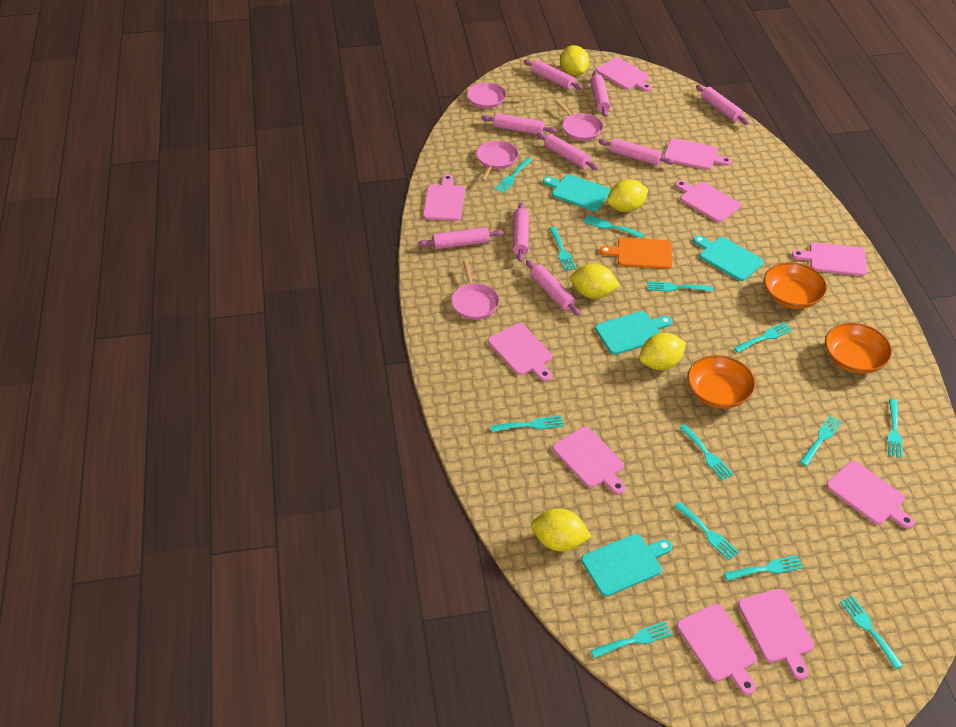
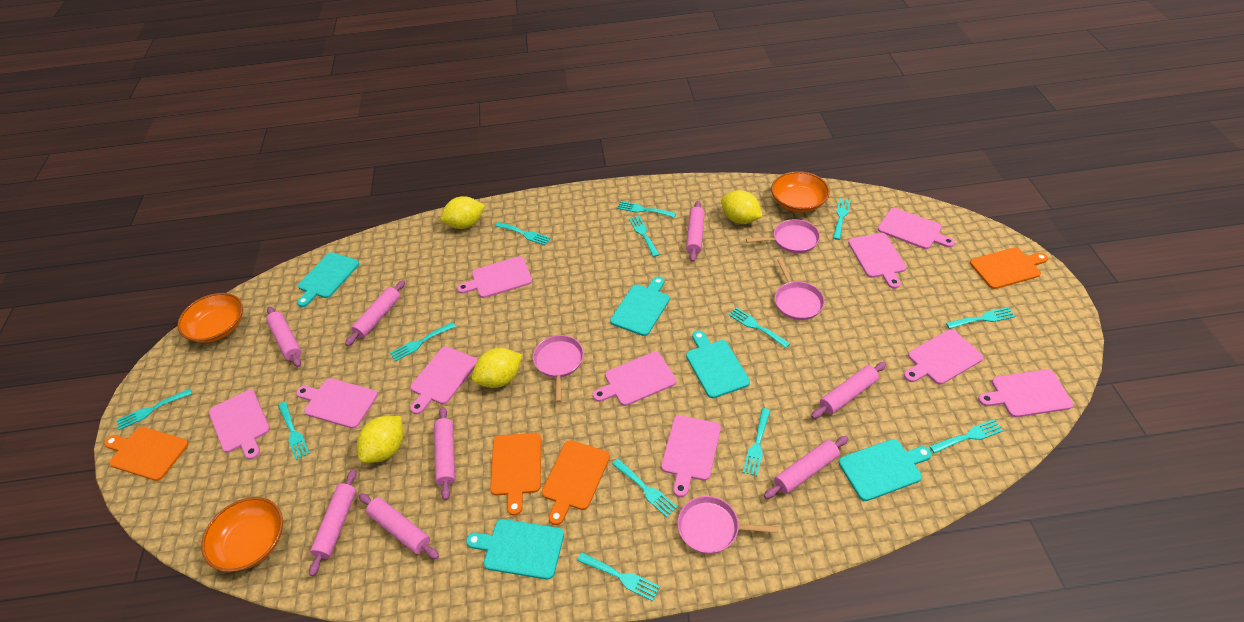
orange cutting board: [600,238,672,269] = 1 -> [104,427,189,481] [490,433,541,516] [542,440,610,525] [970,248,1048,289] = 4
pink rolling pin: [418,227,504,249] [481,113,557,134] [513,202,529,262] [524,59,583,90] [526,260,581,316] [537,133,599,170] [590,71,610,117] [598,138,674,165] [696,85,749,125] = 9 -> [266,306,302,367] [309,469,357,576] [345,280,405,346] [359,493,439,559] [434,407,455,500] [686,201,705,262] [764,436,849,499] [811,362,886,419] = 8
turquoise cutting board: [543,174,611,211] [581,534,672,597] [595,311,672,355] [693,235,764,281] = 4 -> [297,252,359,307] [466,519,564,580] [610,276,670,336] [686,331,750,398] [839,439,932,501] = 5
yellow lemon: [531,508,592,551] [560,45,589,76] [570,264,620,299] [607,179,649,212] [639,333,686,370] = 5 -> [357,416,403,463] [440,196,485,229] [472,348,522,388] [721,190,762,224] = 4

